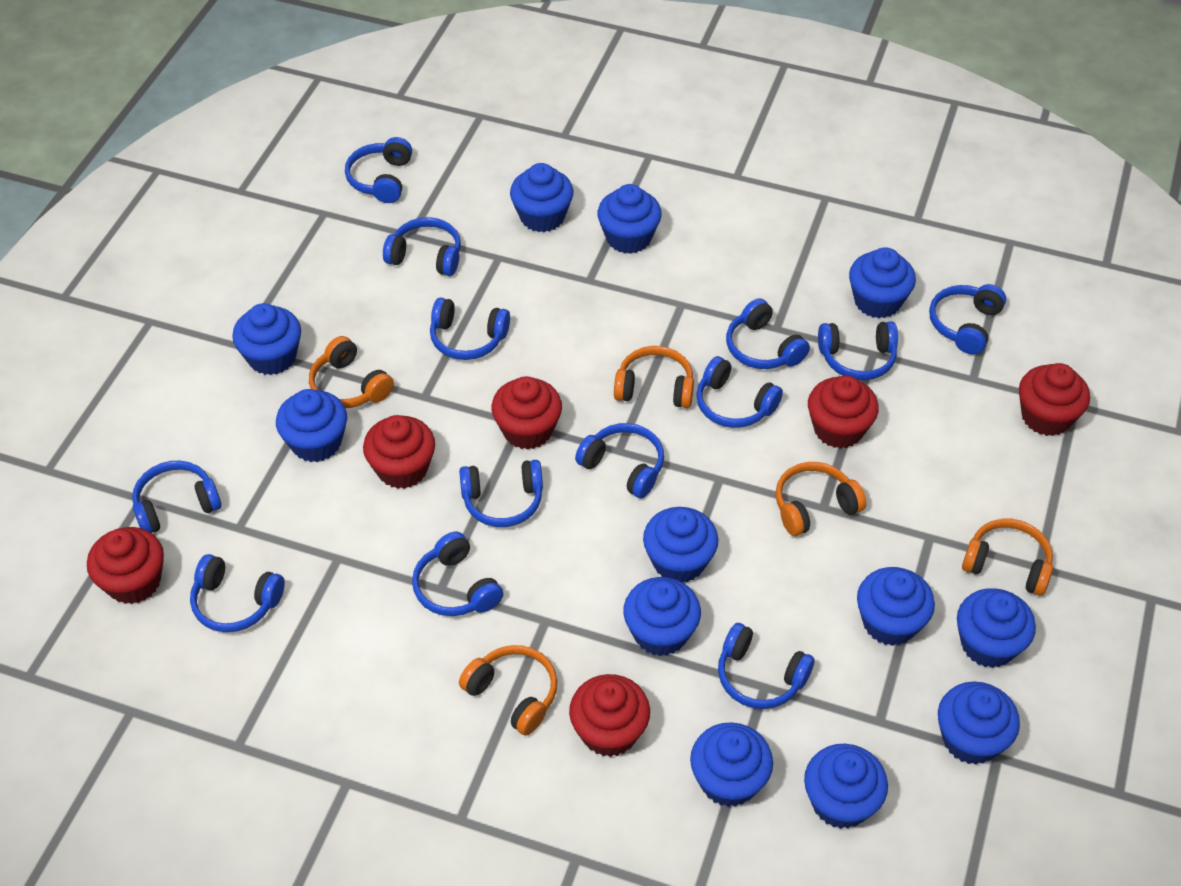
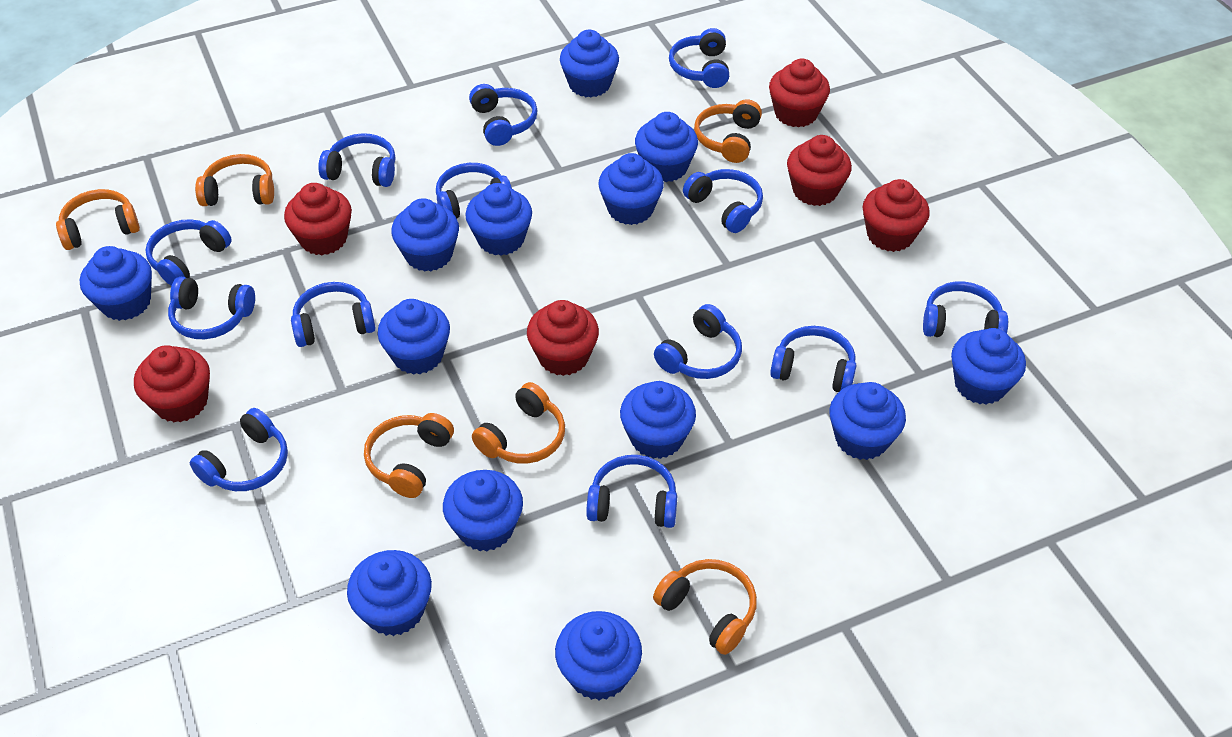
blue cupcake: [232,303,301,375] [276,389,347,462] [510,163,573,232] [597,184,662,254] [623,577,701,656] [643,507,718,582] [690,722,773,807] [804,744,888,829] [849,247,916,318] [857,567,935,646] [938,682,1020,765] [957,588,1036,668] = 12 -> [80,246,152,321] [347,550,432,636] [378,299,450,375] [391,198,459,272] [443,470,523,551] [465,183,532,256] [555,611,642,700] [560,30,619,97] [598,153,664,225] [620,381,696,459] [635,112,698,182] [829,382,906,460] [951,328,1026,405] = 13
orange headphones: [309,336,394,408] [459,645,557,736] [614,346,694,408] [776,462,866,536] [962,519,1053,596] = 5 -> [56,189,140,250] [195,154,274,206] [364,413,454,498] [472,382,565,464] [653,559,757,655] [694,99,762,163] = 6

